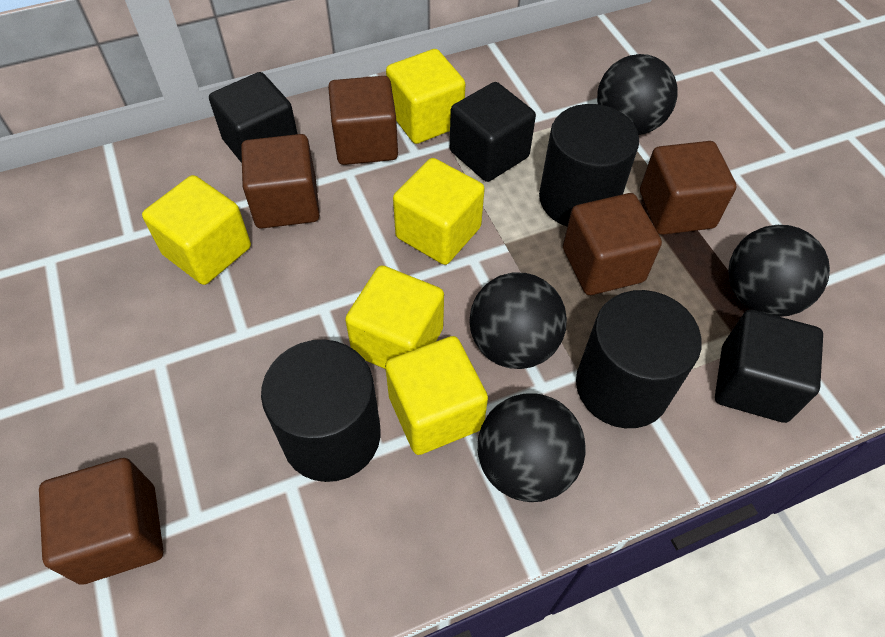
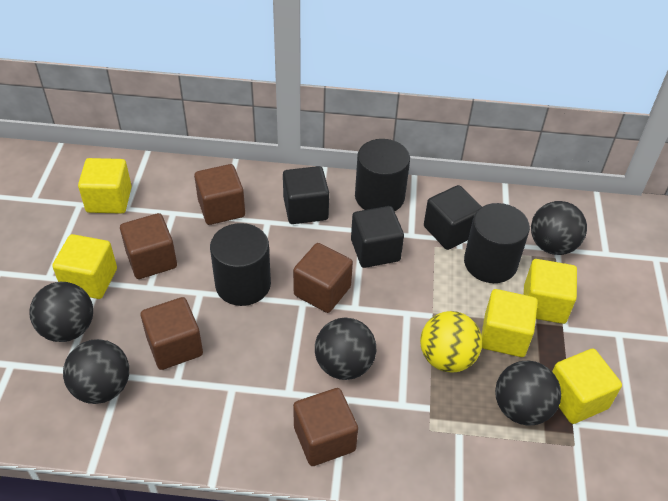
black ball: [469,273,567,369] [478,393,586,502] [597,54,678,135] [728,225,830,317] = 4 -> [29,282,93,342] [63,339,129,404] [315,318,376,380] [495,360,561,425] [531,201,587,255] = 5
yellow ball: none = 0 -> [420,311,482,373] = 1

